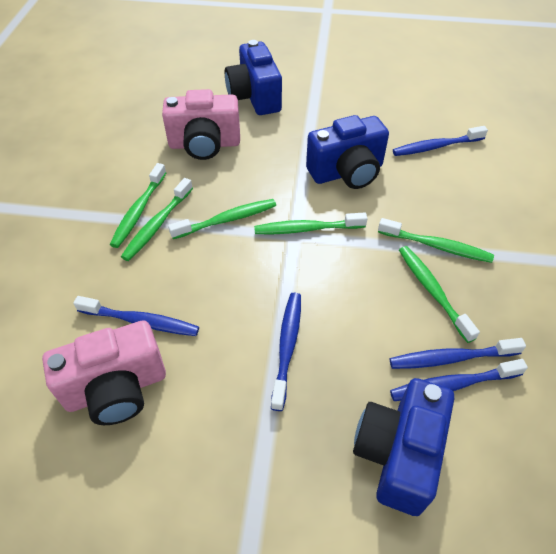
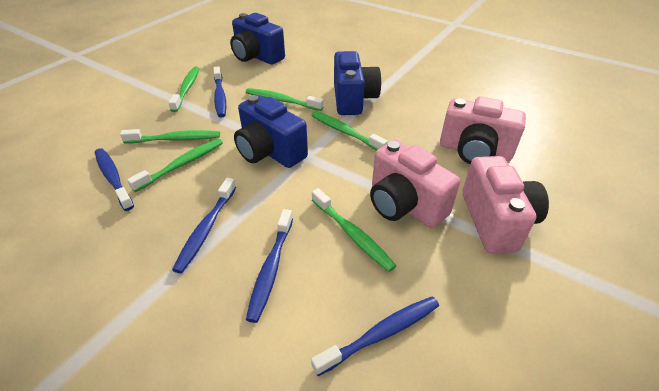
pink camera: [42,320,166,425] [162,89,240,160] = 2 -> [370,140,460,228] [440,97,526,164] [462,156,549,253] = 3

